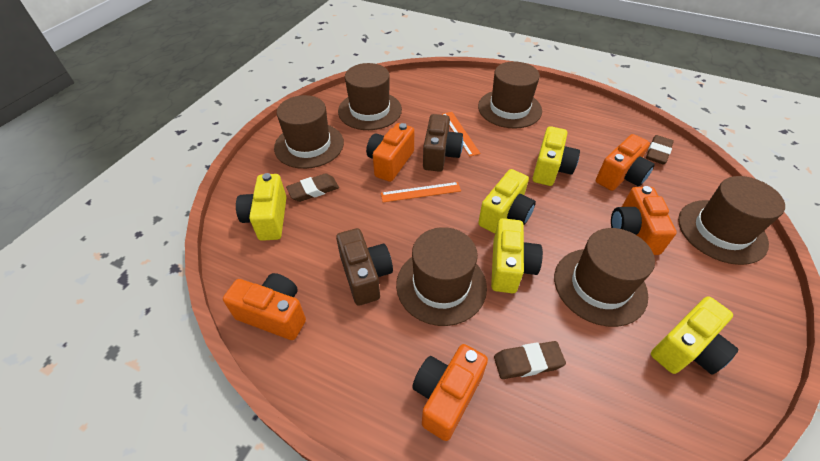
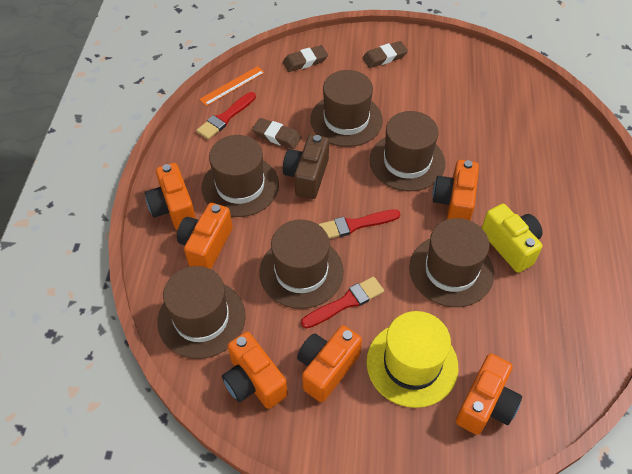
brown camera: [336,228,393,306] [423,114,463,172] = 2 -> [283,134,329,199] = 1
orange camera: [223,273,306,340] [366,123,414,182] [412,344,488,441] [596,134,655,191] [611,186,677,255] = 5 -> [145,163,196,230] [177,203,233,269] [222,332,288,409] [297,325,362,402] [433,160,479,220] [456,354,522,435] = 6
orange ruler: [381,182,461,202] [442,112,481,156] = 2 -> [199,66,265,106] = 1
red brush: none = 0 -> [196,92,256,140] [301,276,384,328] [318,209,400,239] = 3
yellow camera: [236,173,287,241] [478,169,536,233] [491,218,543,293] [533,126,580,186] [651,296,738,375] = 5 -> [482,204,543,273] = 1
yellow hat: none = 0 -> [366,311,458,408] = 1

